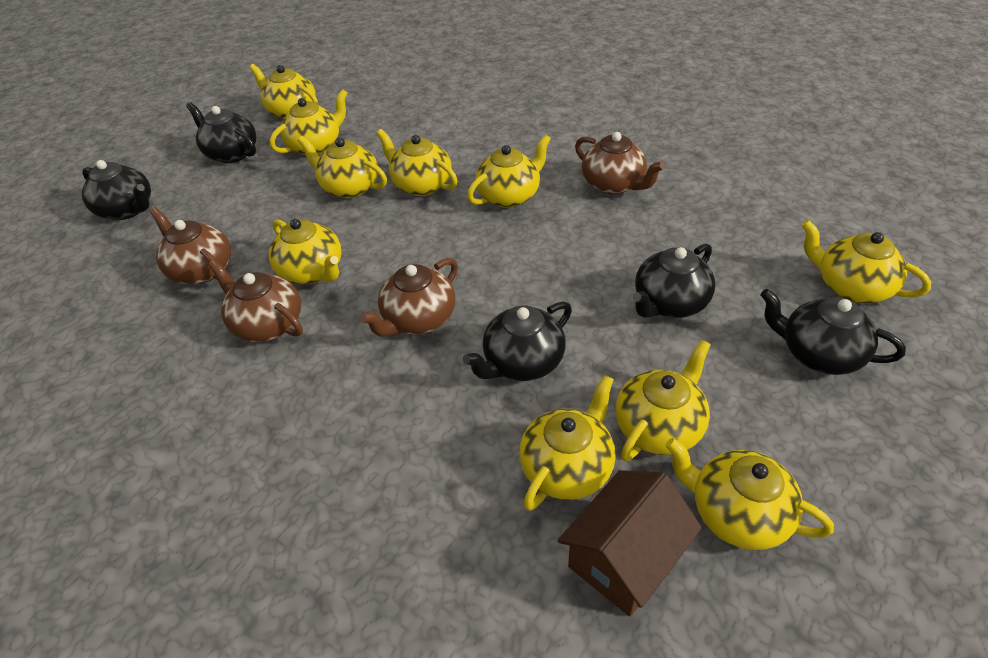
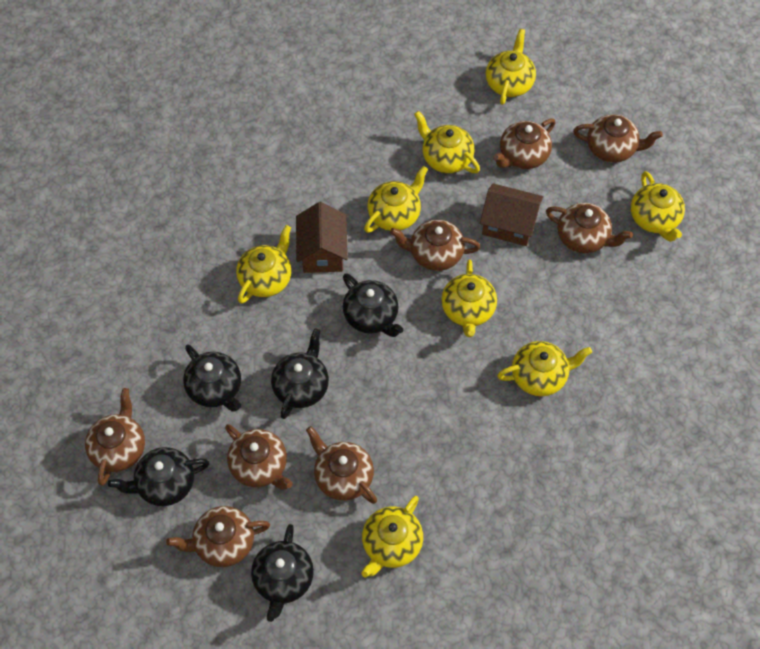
brown house: [558,470,702,617] = 1 -> [296,202,348,273] [480,183,543,246] = 2
brown teapot: [150,207,231,284] [208,259,303,342] [360,258,458,337] [575,132,665,195] = 4 -> [85,388,145,486] [166,506,270,567] [225,424,293,490] [306,426,377,504] [390,220,480,271] [493,118,556,169] [546,203,633,253] [573,114,663,163] = 8
yellow teapot: [249,64,318,119] [269,219,342,284] [270,89,347,155] [298,136,387,198] [376,129,458,196] [467,134,551,208] [519,375,616,511] [616,340,711,461] [666,438,834,550] [801,220,931,303] = 10 -> [236,225,291,304] [361,496,423,577] [364,166,428,233] [414,111,480,173] [441,260,497,337] [486,29,536,105] [497,341,592,396] [631,171,685,242] = 8

